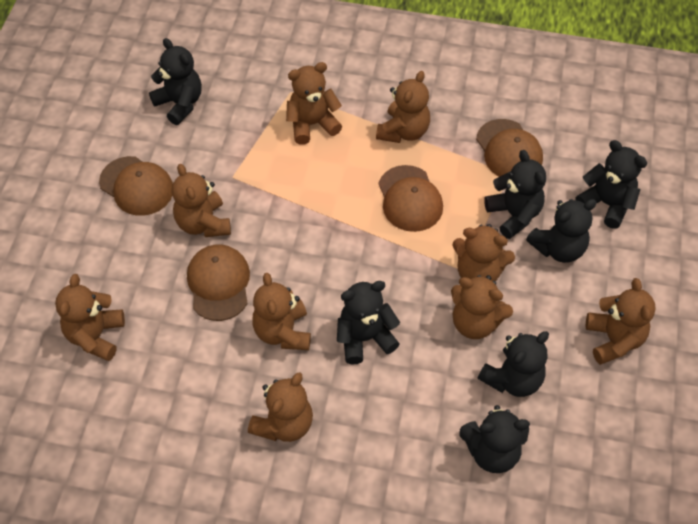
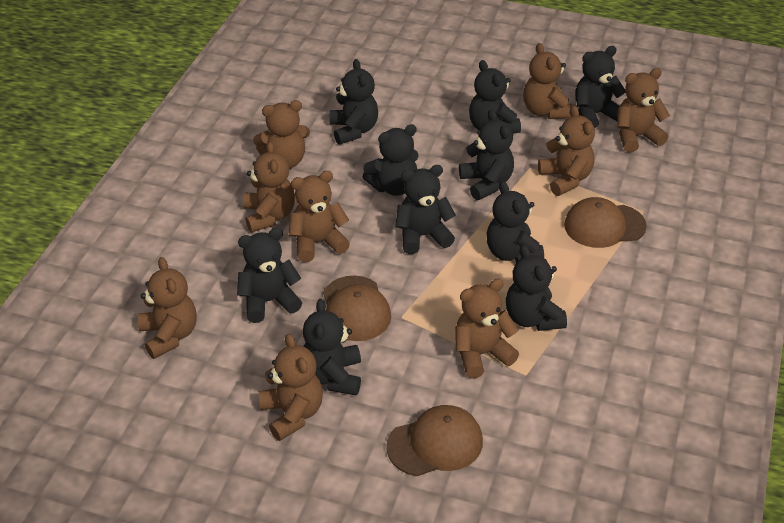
black teddy bear: [149,38,202,125] [337,281,400,364] [459,405,530,473] [478,331,549,397] [484,150,546,239] [526,199,597,263] [576,140,647,229] = 7 -> [237,228,302,323] [303,299,361,396] [329,59,378,145] [363,124,419,196] [395,165,456,254] [459,110,514,200] [469,60,521,134] [487,181,544,263] [506,245,567,331] [575,46,626,128] = 10
brown cap: [99,156,173,216] [187,245,250,321] [378,165,443,232] [476,119,543,177] = 4 -> [323,276,391,341] [387,405,483,476] [564,197,647,248] = 3

